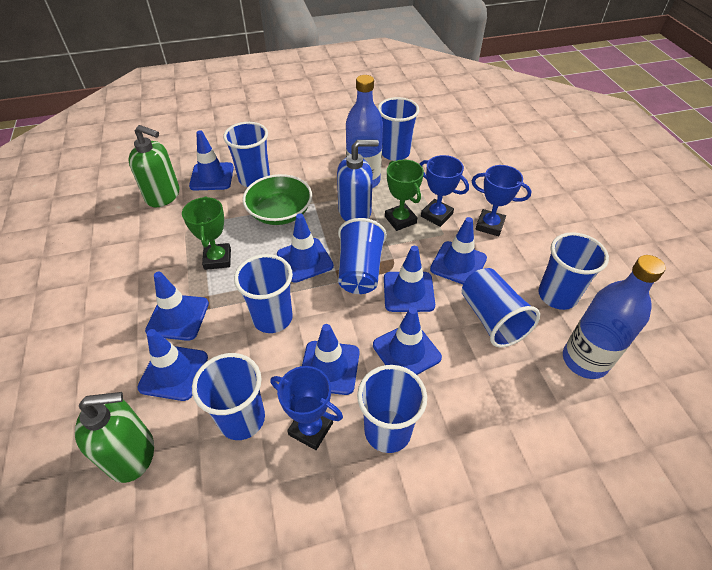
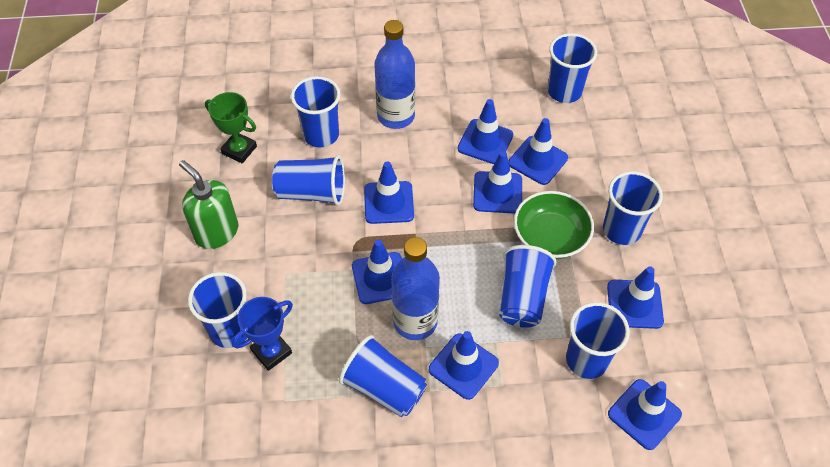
blue soap dispenser: [337,140,379,221] = 1 -> none = 0
blue trophy: [271,366,343,450] [420,155,469,227] [472,165,531,236] = 3 -> [232,297,293,371] = 1
green soap dispenser: [75,392,154,483] [128,125,180,207] = 2 -> [179,160,238,249] = 1
green trophy: [182,196,231,270] [385,159,424,231] = 2 -> [205,92,257,163] = 1

